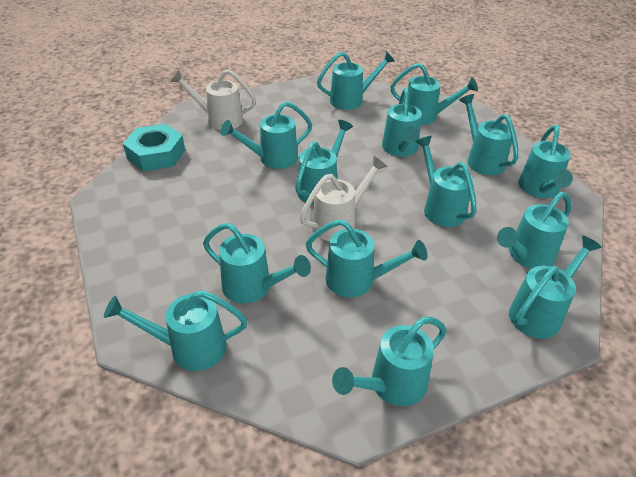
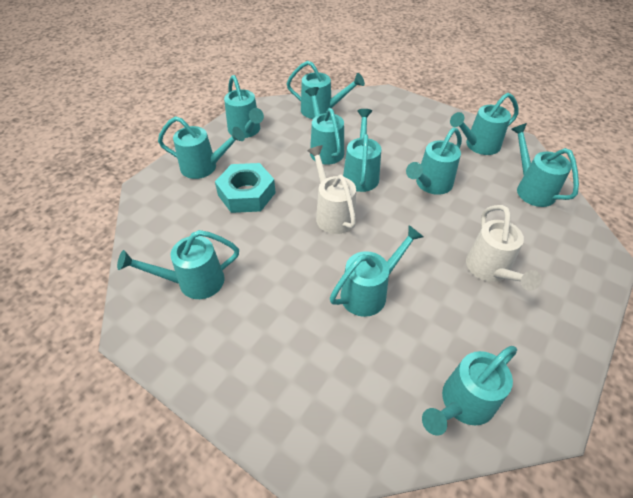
turquoise watering can: [104,290,248,371] [203,223,311,304] [220,101,312,169] [295,120,353,205] [306,219,428,298] [317,51,395,110] [332,317,447,406] [382,88,422,157] [390,63,478,125] [415,136,477,227] [459,94,518,175] [497,192,571,269] [509,235,602,339] [519,125,573,198] = 14 -> [117,230,239,299] [158,116,245,179] [224,75,264,138] [286,61,365,119] [305,87,344,164] [330,225,424,317] [343,109,381,192] [406,127,462,195] [422,346,517,436] [450,93,519,155] [511,123,579,207] = 11

